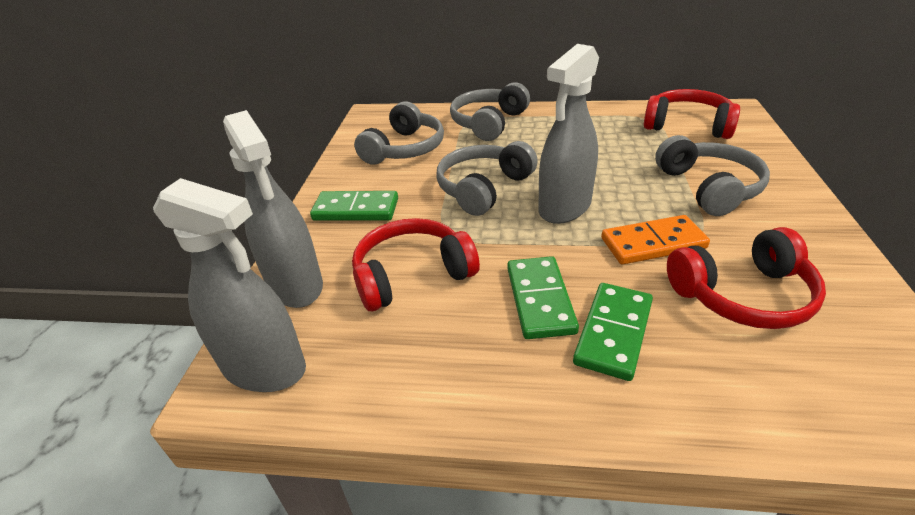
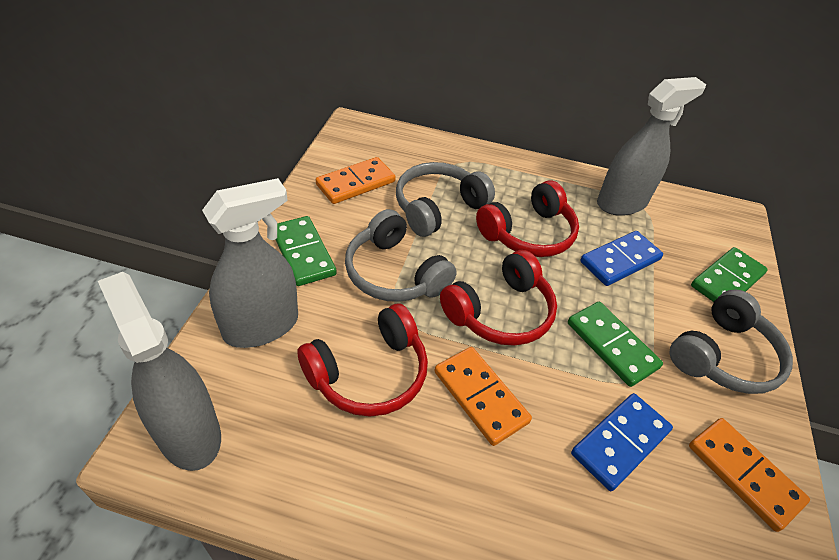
blue domino: none = 0 -> [571,393,673,491] [580,231,663,286] = 2
grey headphones: [354,102,444,165] [436,141,538,216] [450,82,530,141] [655,135,770,216] = 4 -> [345,209,457,302] [396,162,495,237] [670,289,793,394] = 3
orange domino: [601,215,710,264] = 1 -> [316,157,396,204] [435,347,532,446] [689,418,810,532] = 3

